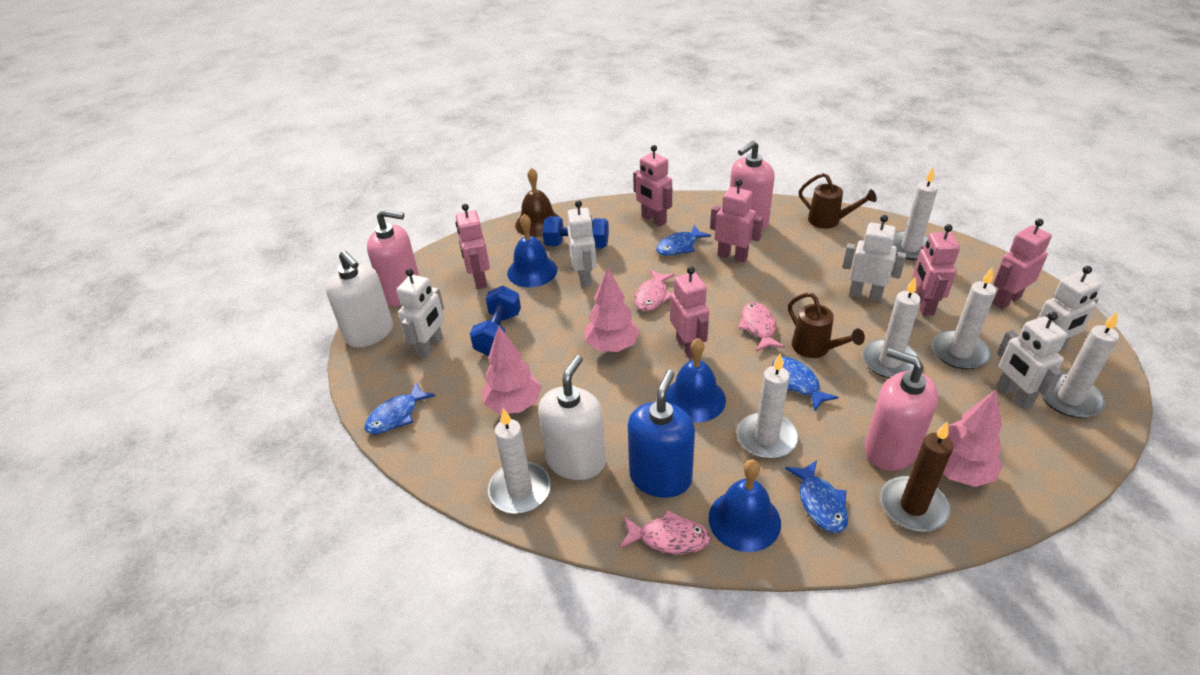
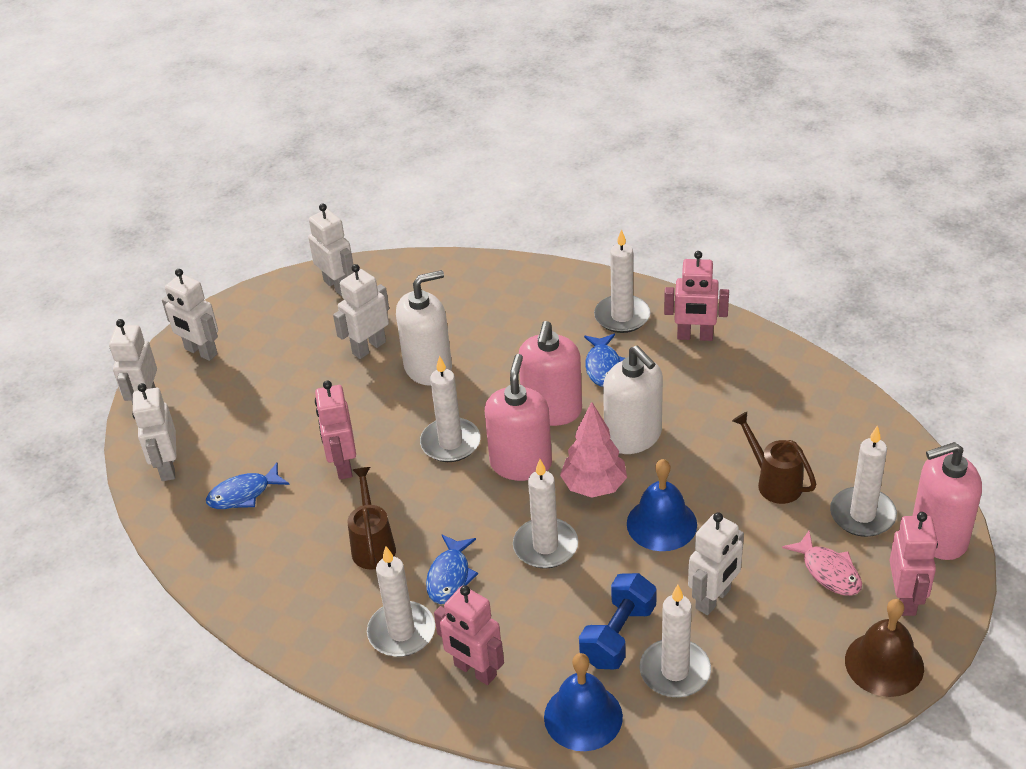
blue bell: [507,214,557,287] [666,338,726,423] [708,459,781,552] = 3 -> [544,653,623,751] [627,459,697,551] = 2
blue dumbbell: [470,286,521,356] [543,216,609,249] = 2 -> [579,573,657,670] = 1
blue fish: [364,382,436,434] [656,225,711,256] [772,356,839,411] [785,460,848,533] = 4 -> [206,463,290,509] [426,534,478,604] [584,334,625,387] = 3
blue soap dispenser: [628,370,695,498] = 1 -> none = 0
brown candle: [880,421,953,532] = 1 -> none = 0
pink fish: [620,510,711,554] [634,269,675,312] [738,302,785,351] = 3 -> [782,531,862,596] = 1
pink robot: [456,204,490,289] [633,145,672,226] [670,266,709,359] [710,179,763,263] [913,224,960,316] [993,219,1052,309] = 6 -> [315,381,356,480] [434,585,504,685] [664,251,729,341] [889,512,938,616] = 4
pink tree: [482,326,541,414] [584,267,640,352] [943,390,1003,487] = 3 -> [560,402,627,498] = 1
white robot: [396,269,444,358] [567,200,597,287] [842,215,906,301] [997,312,1068,409] [1038,266,1101,349] = 5 -> [109,319,157,402] [132,383,176,481] [162,269,218,361] [308,204,354,296] [333,264,389,359] [688,512,744,615] = 6

